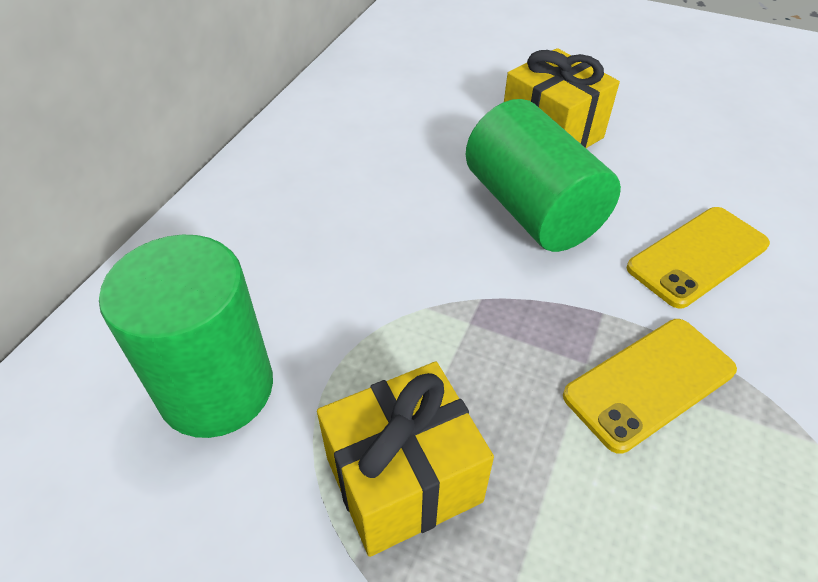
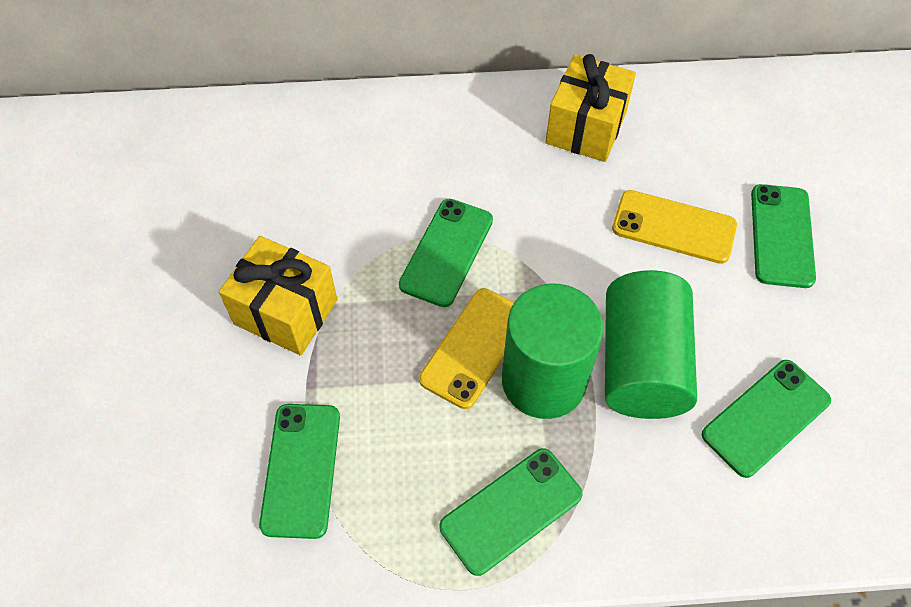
green phone: none = 0 -> [259,404,340,539] [399,199,493,307] [439,448,583,576] [702,360,831,478] [751,184,816,288] = 5

